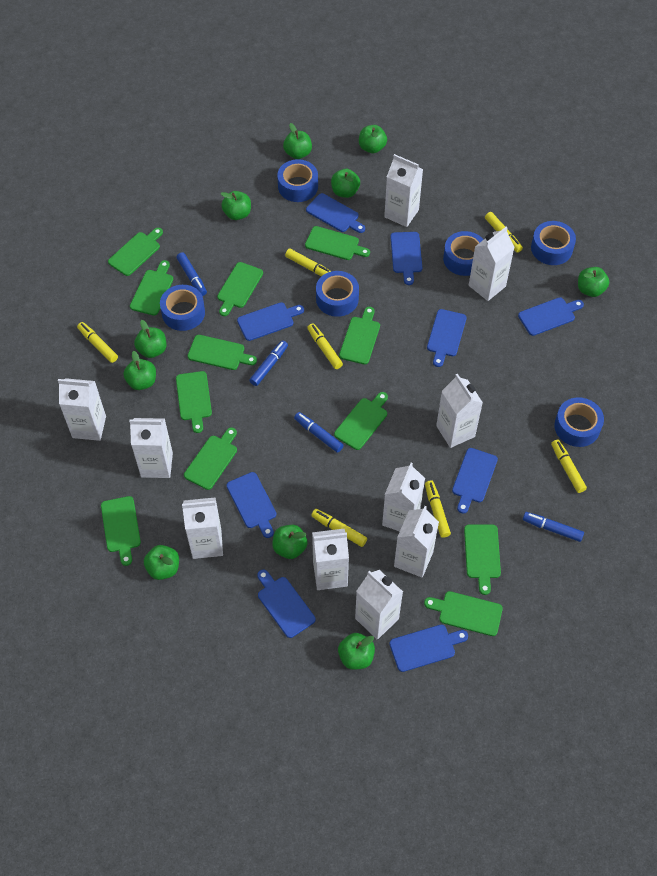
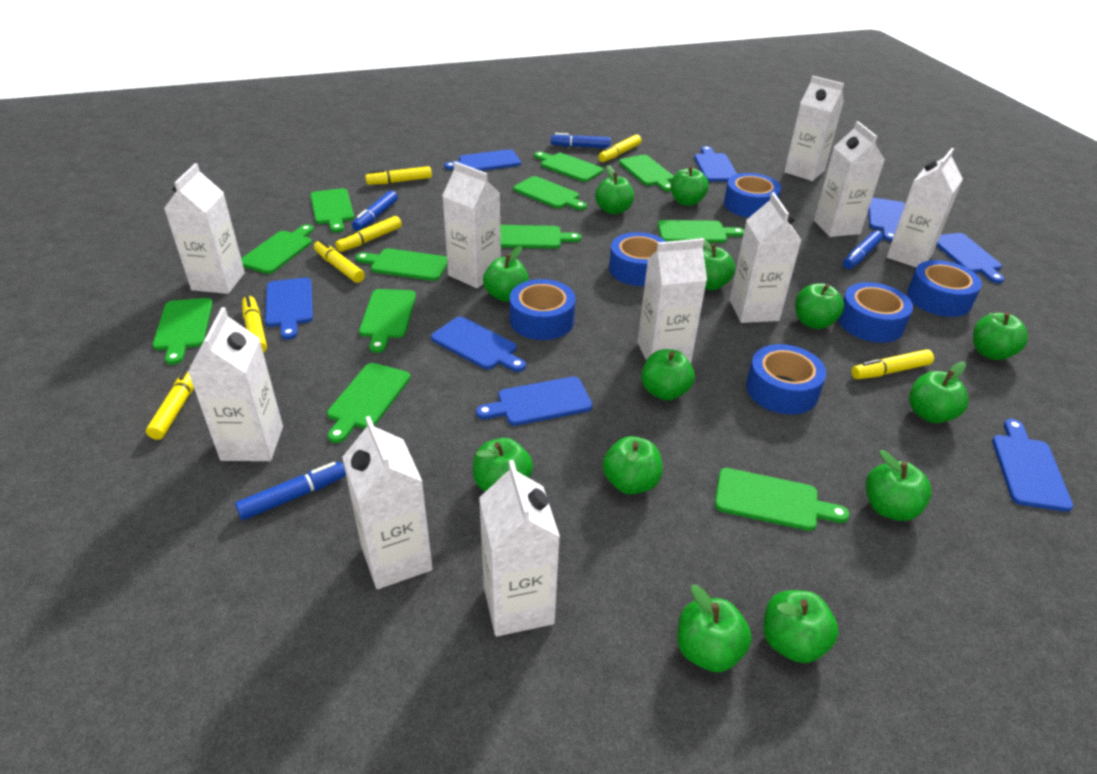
blue cutting board: [226,472,276,538] [237,303,304,341] [257,570,316,638] [306,193,365,233] [389,625,468,672] [390,232,422,285] [427,309,467,367] [452,448,498,514] [518,297,584,336] = 9 -> [265,278,313,340] [431,317,526,372] [444,149,521,171] [476,377,593,426] [694,146,737,182] [868,198,905,241] [936,233,1004,283] [992,419,1073,512] = 8
green apple: [123,351,156,390] [134,320,166,358] [144,545,179,580] [221,191,251,220] [272,525,308,559] [283,123,312,159] [331,169,360,198] [338,633,375,670] [359,125,387,153] [578,267,609,297] = 10 -> [473,438,533,492] [483,246,529,302] [595,165,634,215] [602,436,663,495] [641,349,695,400] [670,166,709,206] [677,585,752,673] [698,237,735,290] [763,590,839,663] [795,283,844,329] [865,450,932,521] [909,362,969,423] [973,312,1028,360] = 13

